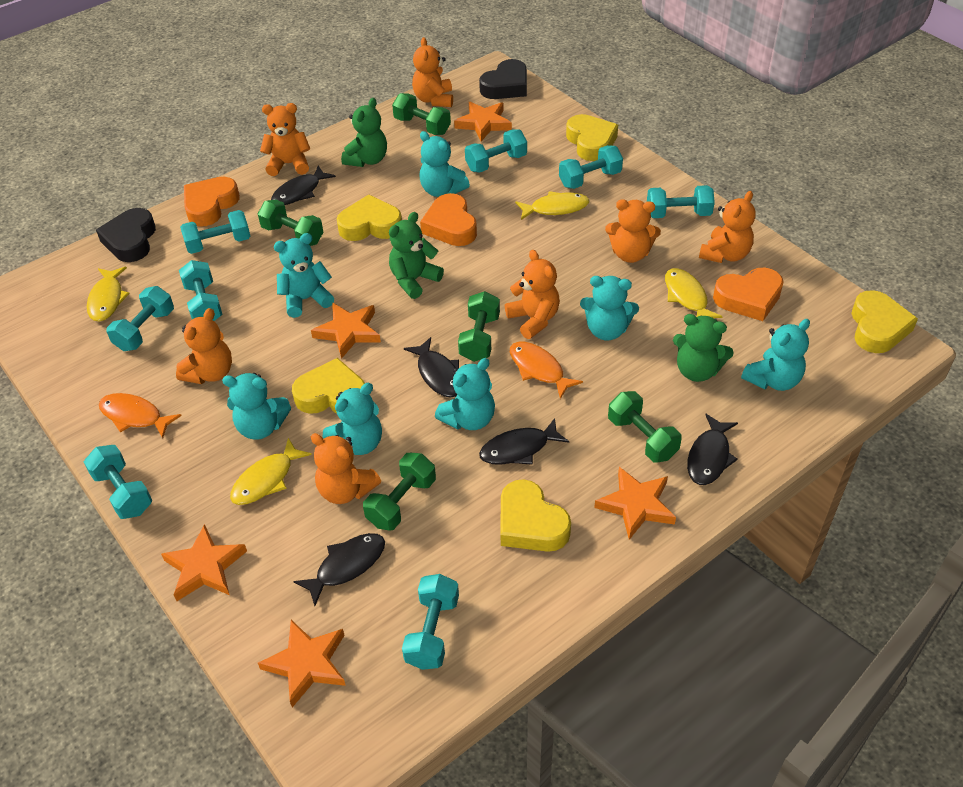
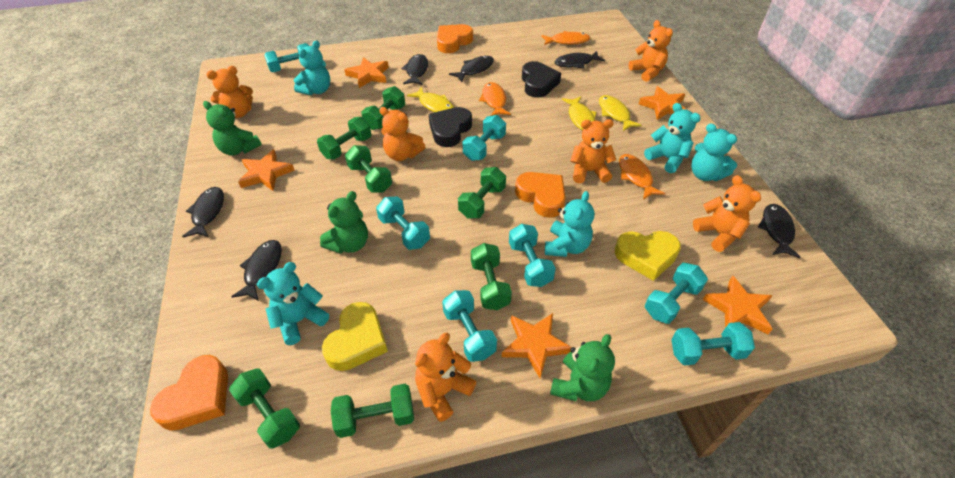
black fish: [271,166,336,205] [293,533,385,606] [404,337,459,397] [479,418,569,465] [687,414,738,485] = 5 -> [182,187,224,237] [231,240,282,301] [401,54,428,85] [449,56,494,82] [554,51,605,68] [758,204,801,258] = 6
green dumbbell: [258,200,323,246] [363,453,436,531] [392,93,451,135] [458,291,500,362] [608,391,682,463] = 5 -> [229,368,300,449] [317,117,371,159] [331,384,414,438] [345,145,392,193] [361,86,405,130] [458,167,506,218] [471,243,512,310] = 7
orange fish: [99,393,182,438] [510,342,583,399] = 2 -> [479,82,511,116] [541,31,590,45] [619,154,665,200] = 3
orange teddy bear: [176,308,232,384] [260,103,310,176] [311,433,381,504] [412,37,453,107] [505,250,560,339] [605,199,661,263] [699,191,756,263] = 7 -> [206,66,253,118] [379,107,425,161] [415,333,476,422] [571,119,616,183] [629,20,673,82] [693,175,761,252] = 6
turquoise dumbbell: [84,445,152,519] [106,286,174,351] [179,260,222,321] [180,210,250,254] [402,574,459,670] [465,129,527,173] [559,145,623,189] [647,185,715,218] = 8 -> [264,43,309,73] [376,196,430,250] [442,290,497,362] [462,115,506,161] [509,224,556,287] [645,263,708,324] [671,322,755,366] = 7
turquoise teddy bear: [222,373,291,440] [274,233,334,318] [323,383,382,455] [419,131,470,197] [435,358,495,430] [580,276,639,341] [741,319,810,391] = 7 -> [257,262,329,345] [294,40,330,95] [545,191,594,257] [644,103,701,173] [691,123,737,181] = 5
yellow fish: [87,267,130,322] [230,438,312,505] [515,191,589,220] [665,268,723,318] = 4 -> [407,87,454,112] [562,96,597,130] [599,95,642,131] = 3
yellow heart: [292,358,365,414] [337,195,402,241] [500,479,571,552] [566,114,618,161] [851,290,918,353] = 5 -> [322,302,388,371] [615,231,681,281] = 2

